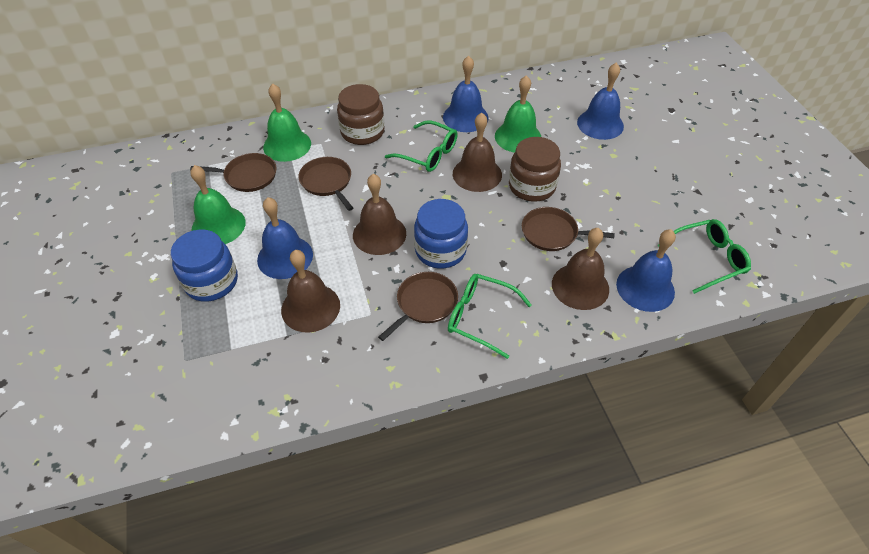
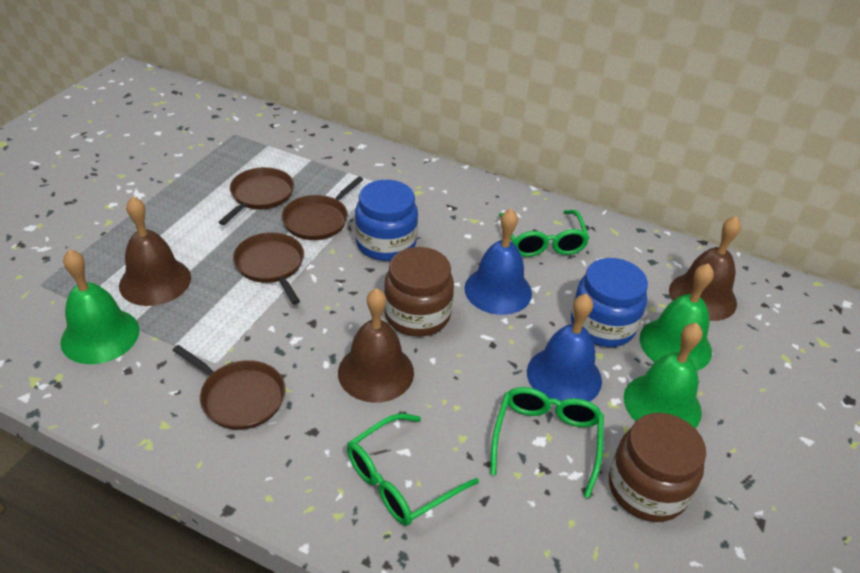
blue bell: [257,197,313,279] [443,56,489,132] [577,63,624,140] [616,229,676,312] = 4 -> [464,209,532,315] [527,293,602,402] = 2
brown bell: [281,250,340,333] [353,174,406,255] [453,113,502,192] [552,228,609,310] = 4 -> [119,196,191,306] [338,288,414,403] [669,216,741,321] = 3

